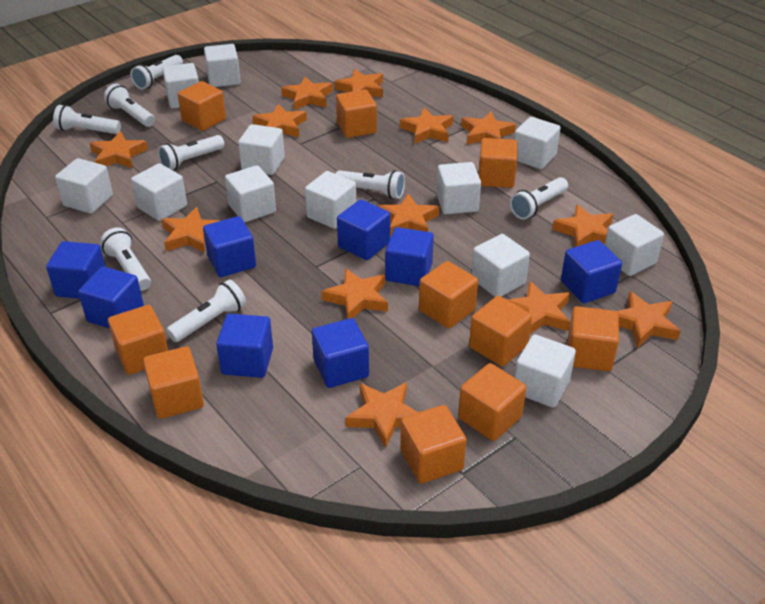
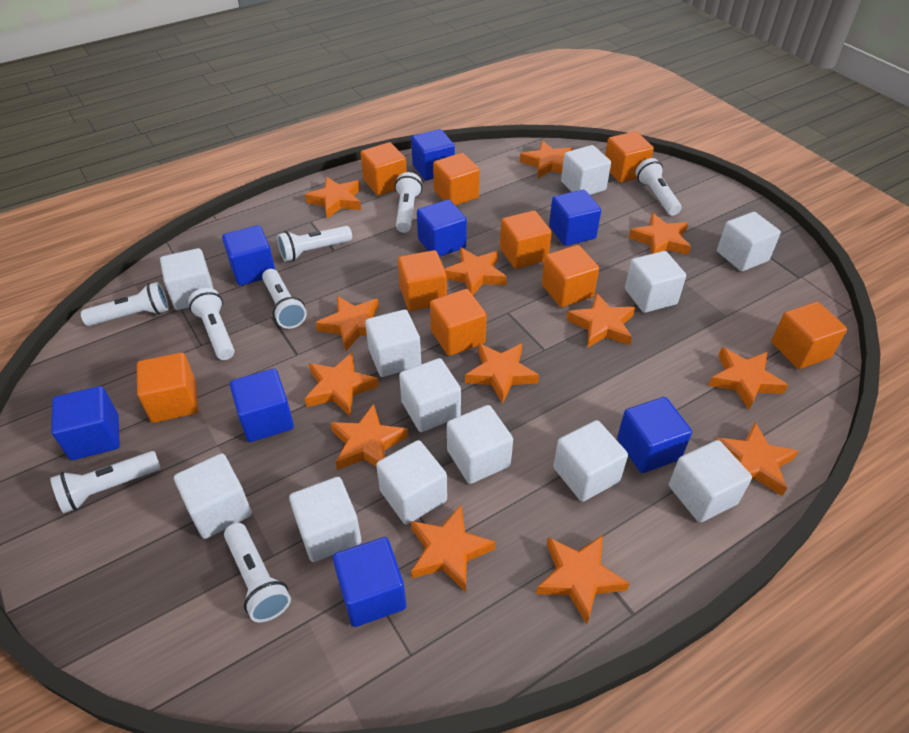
orange cube: [108,305,168,375] [143,346,204,419] [178,81,226,131] [336,90,377,138] [400,405,466,484] [419,261,478,328] [458,363,526,441] [469,296,532,367] [479,138,517,188] [567,306,619,371] = 10 -> [137,352,198,423] [360,142,407,196] [398,250,447,311] [430,289,487,356] [433,153,480,206] [500,210,552,269] [542,245,599,307] [605,131,654,183] [771,302,847,369] = 9

